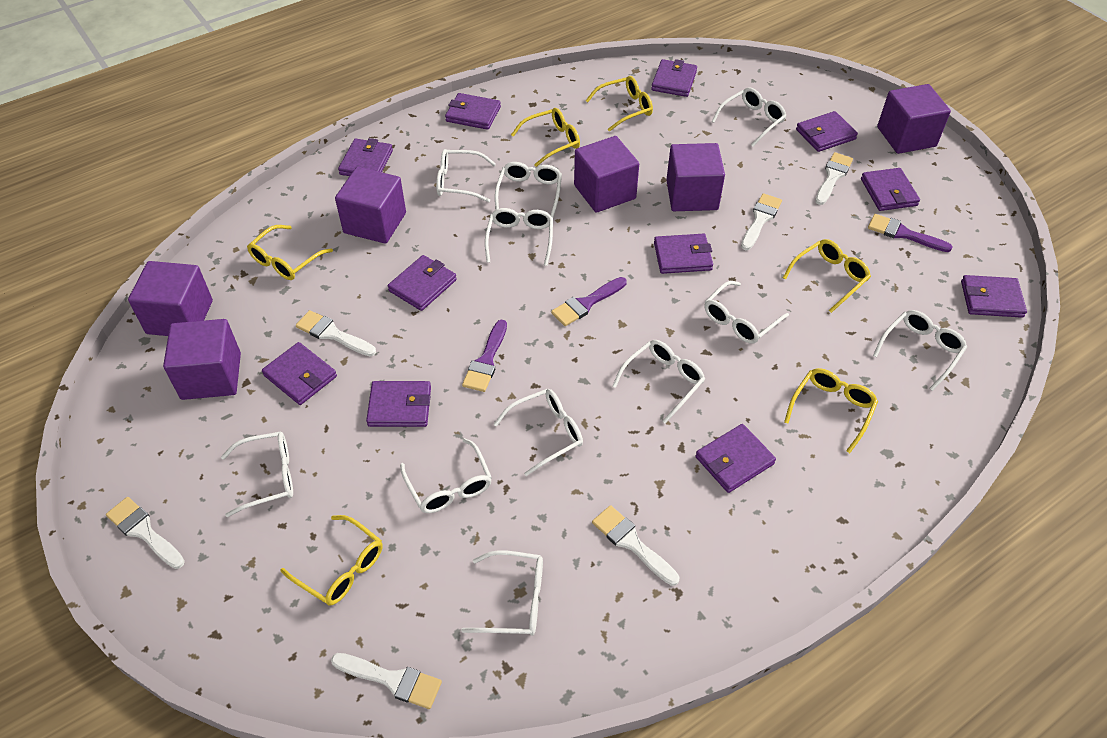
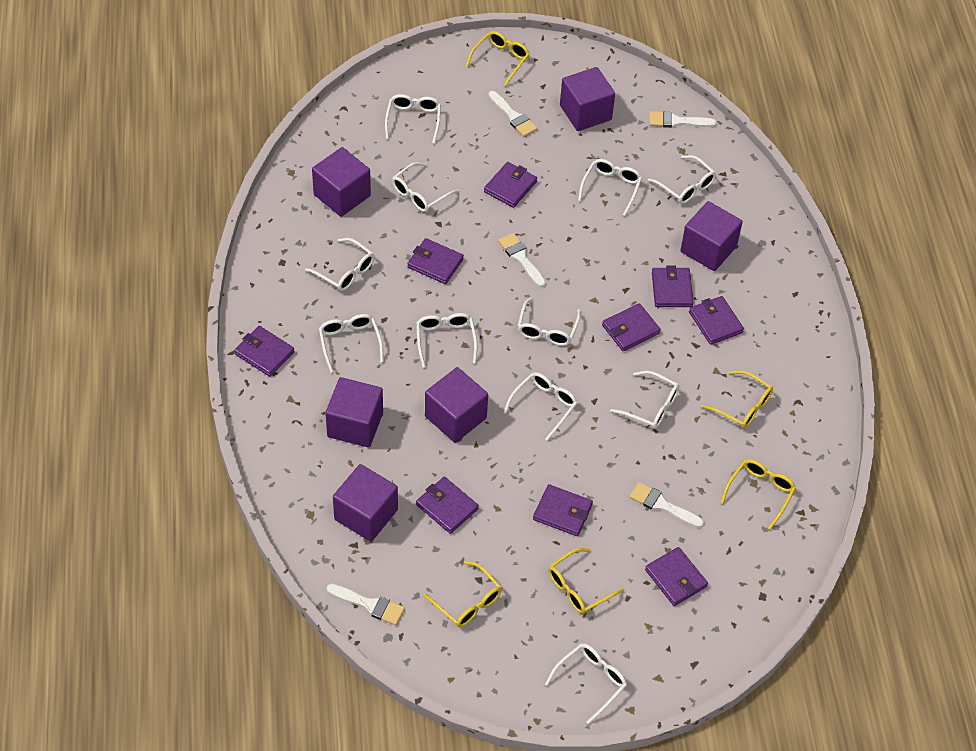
purple brush: [462,319,507,392] [551,277,627,326] [868,214,953,252] = 3 -> none = 0
purple wallet: [262,342,337,405] [338,138,393,176] [366,381,431,427] [388,255,457,311] [445,93,501,130] [651,59,697,97] [654,234,713,274] [696,424,776,493] [796,111,858,152] [861,168,920,211] [961,275,1027,318] = 11 -> [234,326,295,377] [407,238,464,284] [416,477,479,534] [484,162,537,208] [533,484,593,536] [602,303,661,351] [645,547,708,606] [652,265,694,307] [689,296,744,345] = 9
white brush: [106,497,185,569] [296,310,376,356] [331,653,442,709] [592,505,679,586] [741,193,782,250] [815,152,853,205] = 6 -> [327,584,405,625] [489,91,538,137] [498,233,546,287] [630,482,704,528] [649,111,716,128] = 5
yellow glasses: [247,225,333,280] [280,515,383,605] [511,108,580,167] [586,76,653,132] [783,239,871,313] [784,368,878,453] = 6 -> [423,561,502,627] [466,31,530,86] [548,548,624,614] [701,370,773,428] [720,459,796,530] = 5

